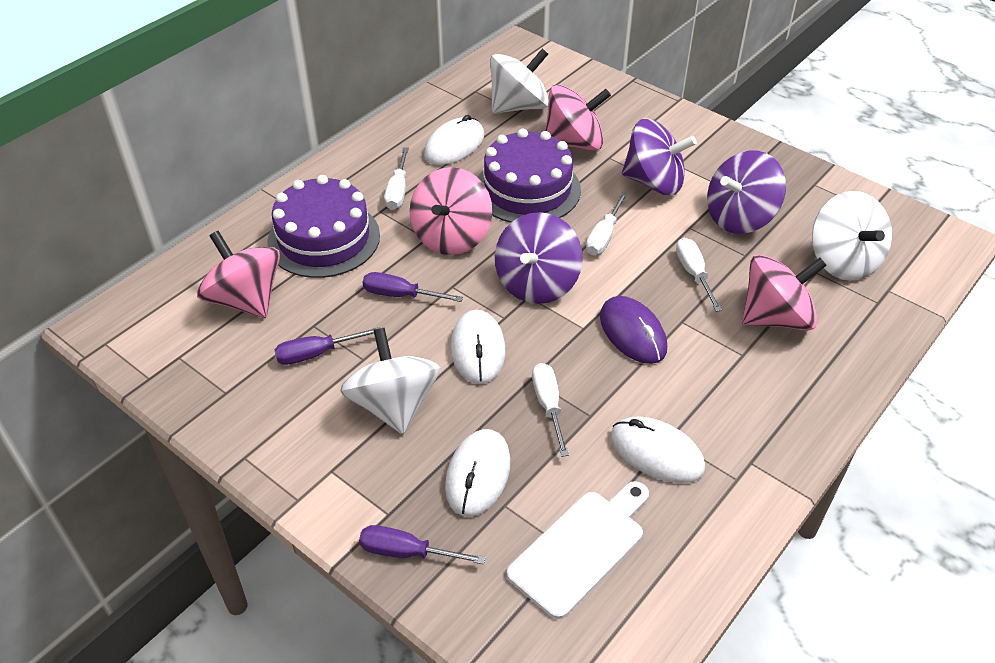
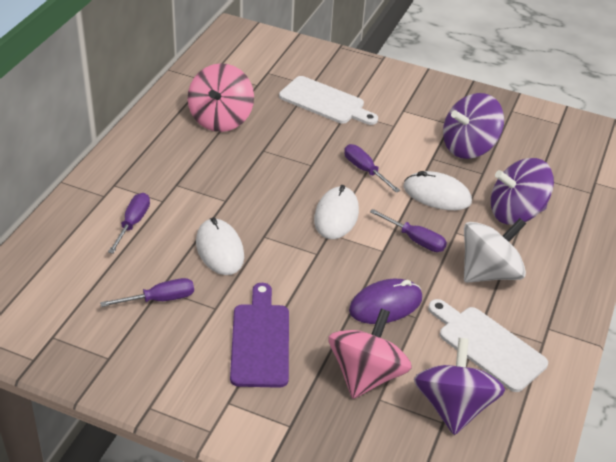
pink spinning top: [197,231,280,318] [410,167,492,255] [545,85,611,151] [742,255,827,331] = 4 -> [188,63,254,132] [328,308,412,399] = 2
purple cake: [267,175,380,278] [478,129,581,223] = 2 -> none = 0
purple cutting board: none = 0 -> [230,283,289,388] = 1
purple screwdriver: [274,327,381,365] [359,525,486,564] [363,272,463,302] = 3 -> [100,278,194,307] [108,193,150,254] [344,144,400,193] [370,209,447,252] = 4
white cutting board: [507,481,649,619] = 1 -> [279,76,378,125] [428,299,548,392] = 2
white mouse: [424,115,484,165] [445,429,510,517] [451,310,505,384] [610,416,705,483] = 4 -> [196,217,244,275] [314,185,359,239] [403,171,472,210] = 3
white screwdriver: [384,147,409,210] [532,363,569,457] [586,192,628,255] [676,238,722,312] = 4 -> none = 0
white spinning top: [340,328,440,434] [490,48,549,114] [812,191,892,281] = 3 -> [464,218,526,283] = 1

